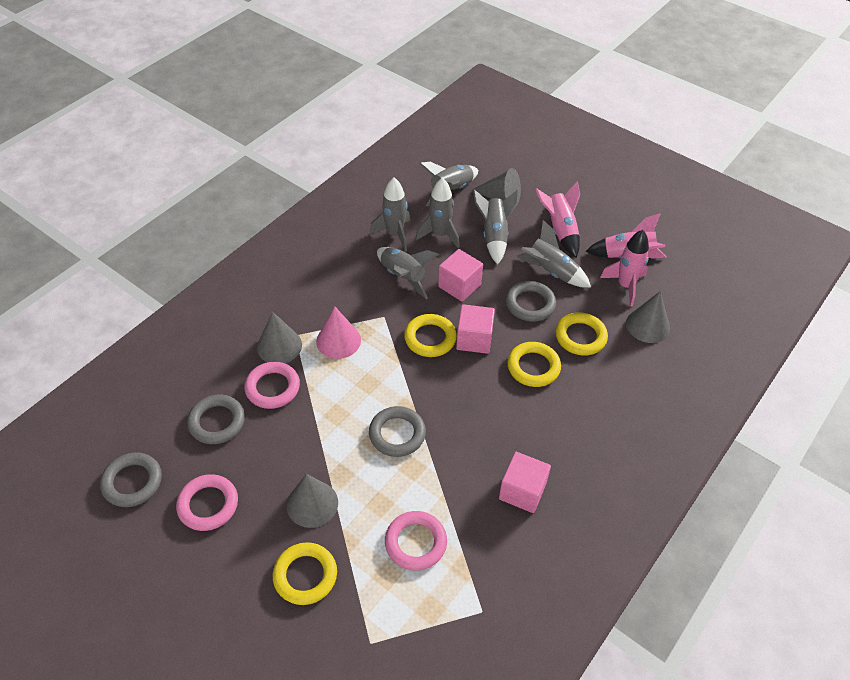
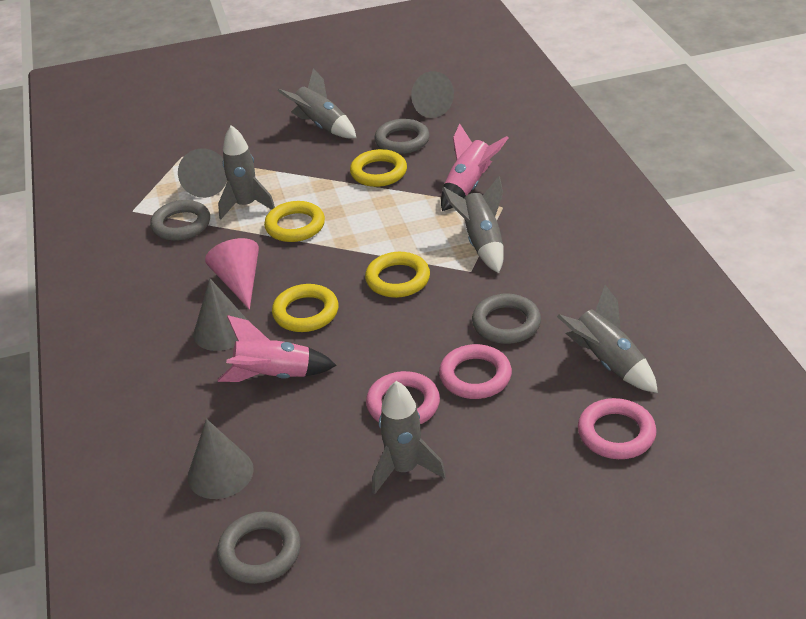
grey rocket: [370,177,410,252] [377,247,439,299] [415,178,459,248] [420,162,478,207] [473,189,519,264] [517,220,591,288] = 6 -> [218,125,275,220] [278,69,357,138] [372,381,446,494] [442,176,504,273] [557,285,658,393] = 5
pink cube: [438,249,483,302] [456,304,495,354] [499,452,551,513] = 3 -> none = 0
pink rocket: [535,181,580,258] [586,213,667,259] [600,230,649,306] = 3 -> [218,315,337,382] [441,123,508,211] = 2

